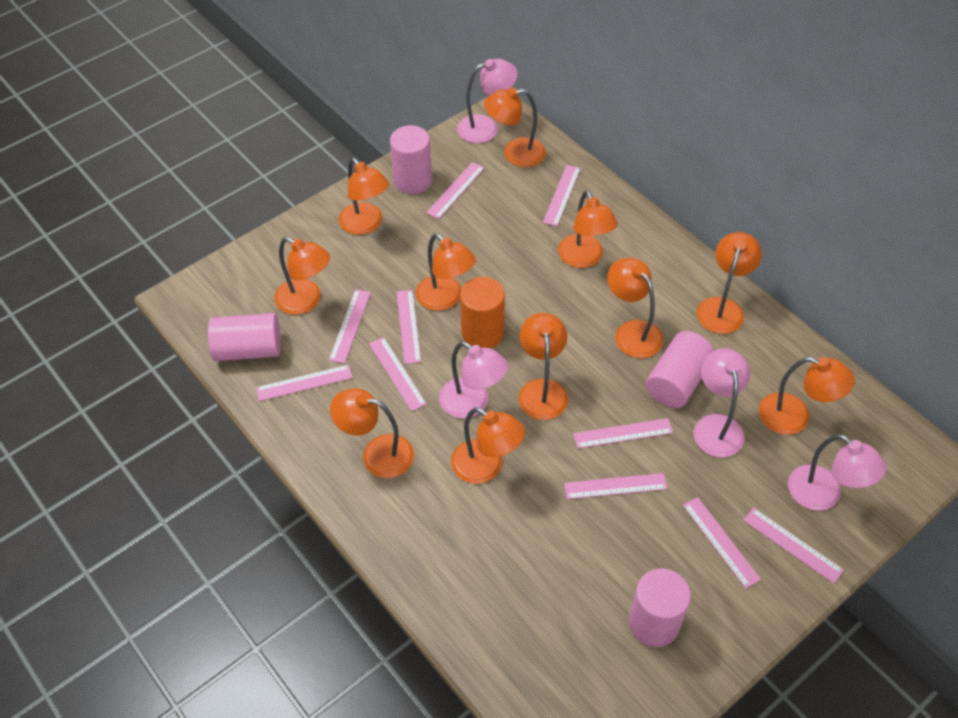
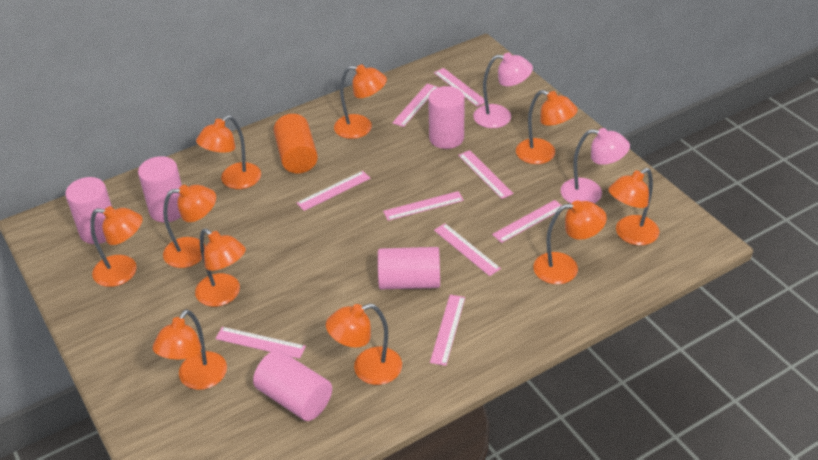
orange lamp: [275,237,330,315] [330,388,414,478] [339,158,389,235] [416,233,476,311] [451,407,525,484] [484,87,546,167] [519,313,568,420] [558,190,618,268] [607,258,663,358] [697,232,762,334] [759,357,855,435] = 11 -> [90,206,143,287] [153,309,227,390] [163,185,216,268] [195,228,246,307] [196,115,261,189] [326,304,402,385] [334,64,387,139] [516,90,578,164] [533,200,607,284] [608,168,659,245] = 10
pink cylinder: [208,313,281,361] [390,125,432,194] [629,568,691,647] [645,331,714,408] = 4 -> [65,177,112,244] [138,156,182,222] [253,350,332,421] [378,247,440,289] [428,86,465,149] = 5
pink lamp: [439,341,508,418] [457,59,518,143] [694,348,750,457] [788,434,887,511] = 4 -> [473,53,533,128] [561,128,630,204] = 2
pink ruler: [256,364,353,401] [329,289,371,364] [369,337,427,412] [397,290,421,364] [426,162,484,219] [543,165,581,226] [564,473,667,499] [574,418,673,448] [683,497,761,589] [743,508,844,583] = 10 -> [215,327,306,359] [297,171,371,211] [383,191,464,221] [392,84,438,127] [430,295,465,366] [434,68,485,107] [434,223,501,276] [458,150,514,199] [492,200,562,243] = 9

